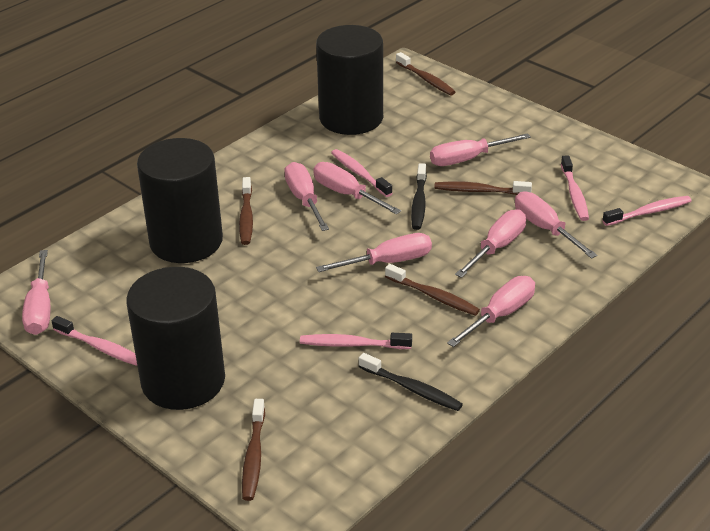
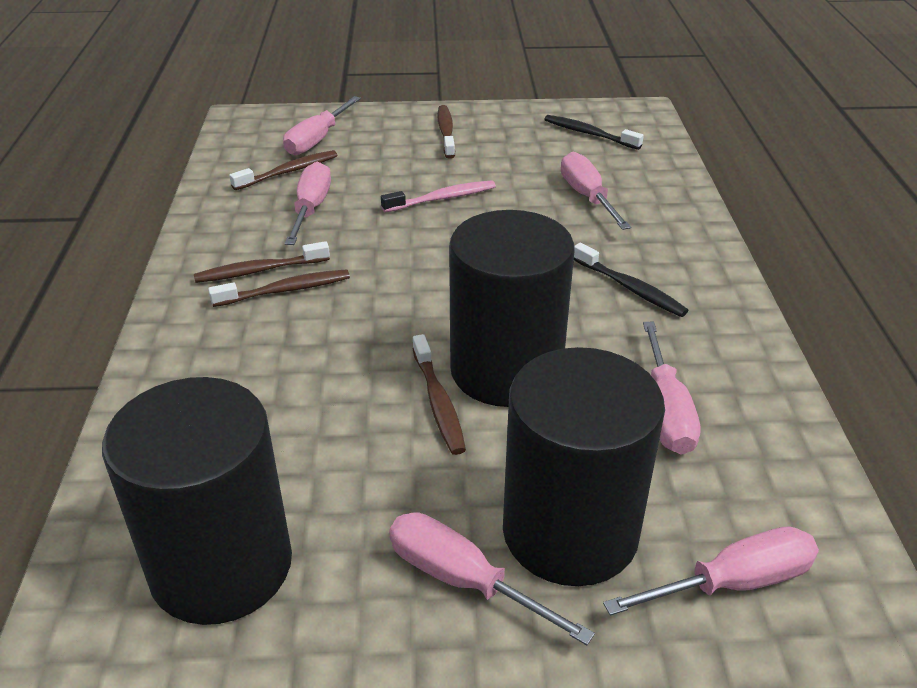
pink screwdriver: [22,250,50,335] [284,162,329,231] [313,162,401,215] [316,233,432,272] [430,133,531,166] [447,276,535,347] [455,209,527,278] [515,191,597,259] = 8 -> [283,96,361,155] [285,162,331,245] [389,512,595,645] [561,152,631,230] [603,526,819,616] [643,322,700,455] = 6
pink toothbrush: [52,316,137,366] [300,333,412,349] [331,149,393,197] [561,155,589,221] [602,196,691,226] = 5 -> [381,180,496,212] = 1

